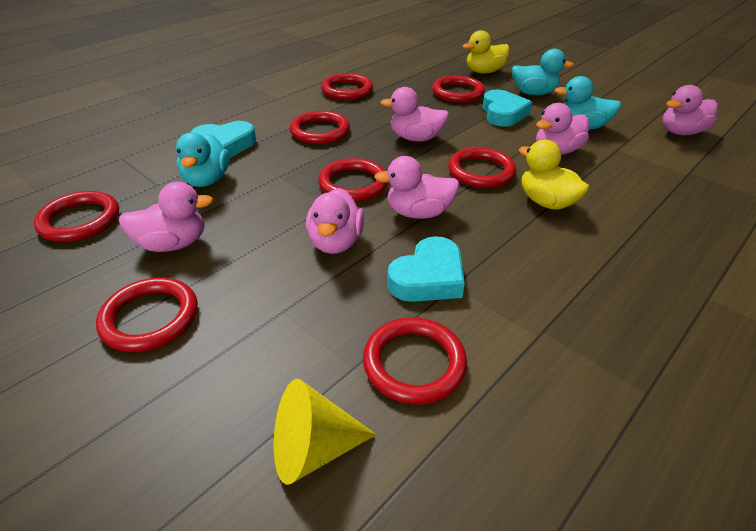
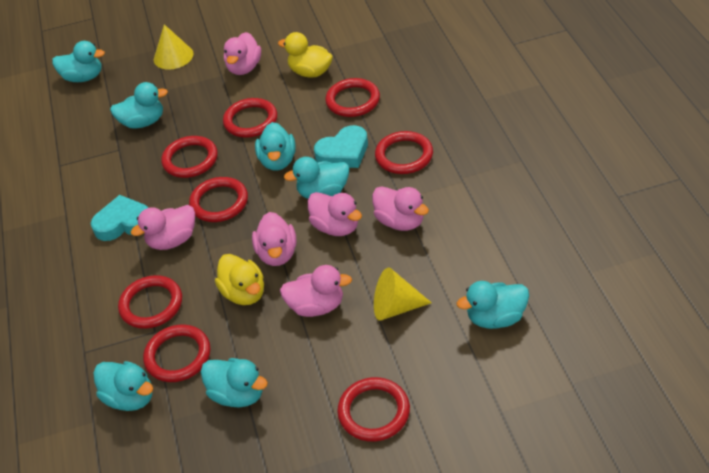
turquoise duck: [176,132,230,187] [512,49,574,95] [554,76,621,130] = 3 -> [52,41,105,82] [93,361,153,411] [110,82,168,129] [201,358,268,407] [255,122,296,171] [284,157,349,199] [457,281,529,329] = 7
turquoise heart: [191,121,256,158] [387,236,465,302] [482,90,532,127] = 3 -> [91,195,149,241] [314,125,368,168] = 2
yellow cone: [274,379,376,485] = 1 -> [154,24,194,70] [374,267,432,321] = 2

